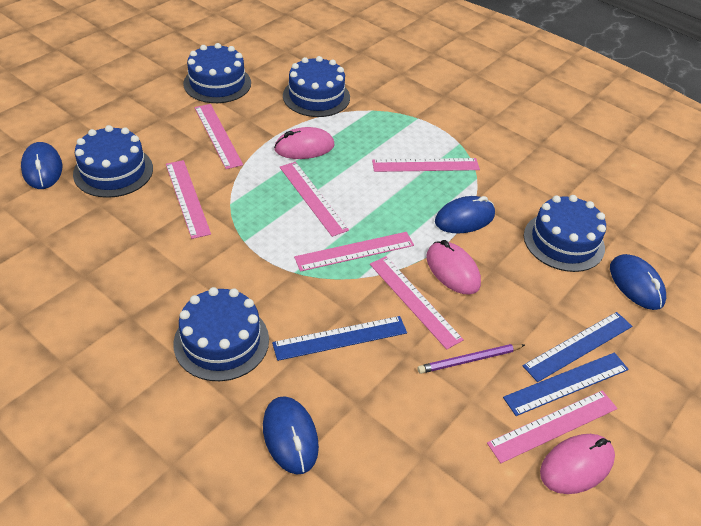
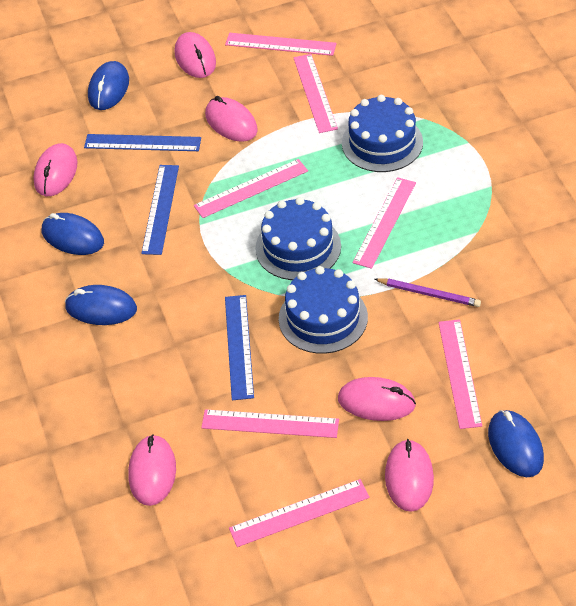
blue cake: [73,125,153,198] [173,287,269,381] [183,43,251,103] [283,56,350,117] [524,195,606,272] = 5 -> [255,197,341,280] [279,266,368,354] [342,95,423,172] = 3
pink mouse: [274,127,334,159] [426,240,481,295] [540,434,615,494] = 3 -> [34,143,78,196] [128,434,176,506] [175,32,216,78] [205,96,258,142] [338,377,416,421] [385,439,434,512] = 6

